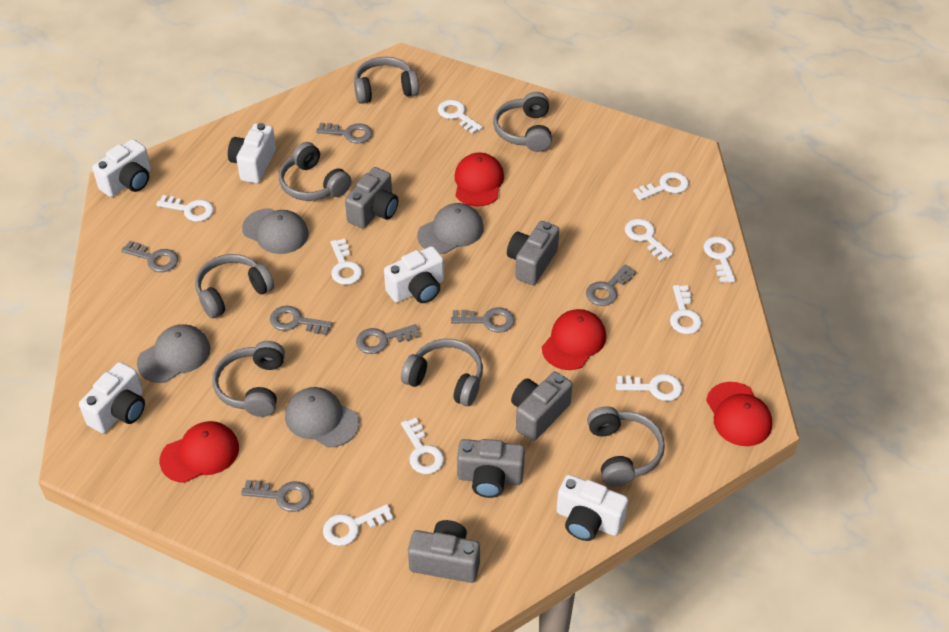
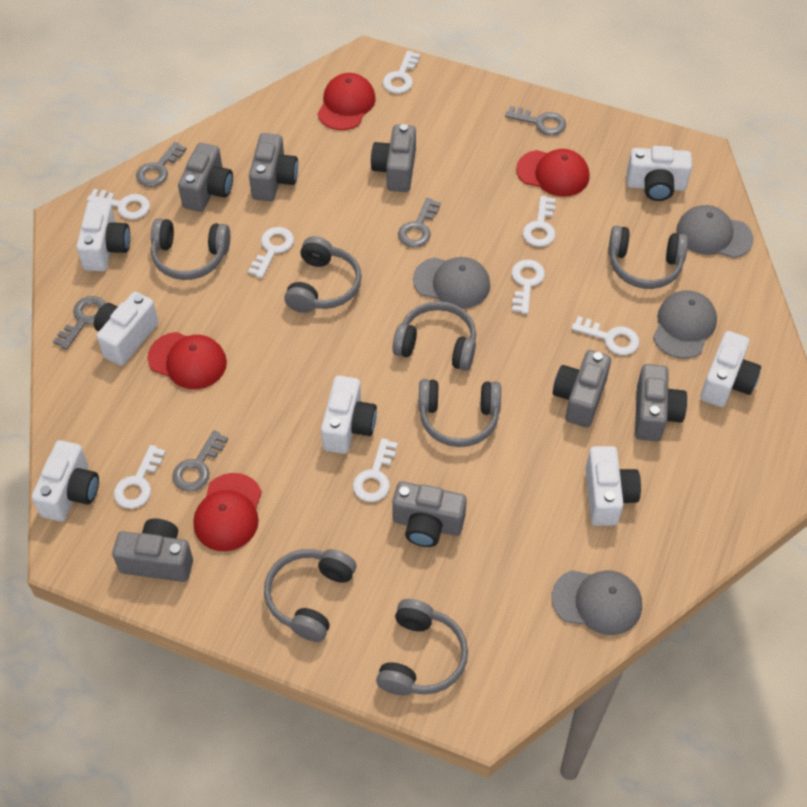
grey camera: [345,167,398,228] [408,520,480,583] [457,439,525,498] [507,221,559,285] [511,372,572,441] = 5 -> [112,518,193,582] [178,143,233,212] [249,133,298,201] [371,124,416,192] [392,481,467,547] [553,350,611,427] [635,364,687,442] = 7
grey key: [121,241,178,272] [241,480,311,512] [270,306,333,335] [316,123,372,144] [356,324,420,354] [451,307,515,332] [586,264,636,306] = 7 -> [53,296,106,350] [136,142,187,187] [172,430,228,491] [398,198,441,248] [505,106,566,136] = 5
white camera: [79,362,145,433] [92,139,151,197] [228,123,276,183] [384,246,444,303] [556,475,628,541] = 5 -> [32,440,99,522] [76,201,130,271] [94,292,158,366] [321,375,377,454] [586,446,641,526] [627,146,692,201] [700,331,761,407] = 7
white key: [156,195,214,222] [323,504,393,546] [331,239,362,285] [401,418,444,474] [438,100,483,134] [616,374,682,401] [625,219,673,261] [633,172,689,200] [670,285,702,334] [703,237,736,283] = 10 -> [87,189,150,219] [114,445,166,509] [248,227,294,278] [353,438,398,502] [383,51,420,94] [512,260,545,314] [523,196,556,247] [571,316,639,355] = 8

